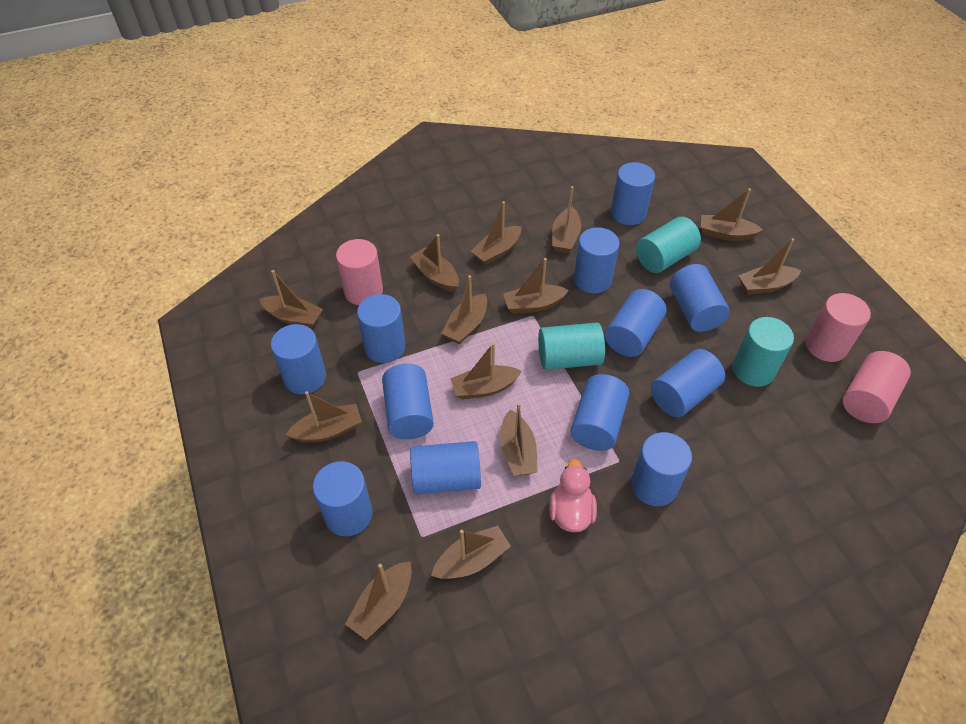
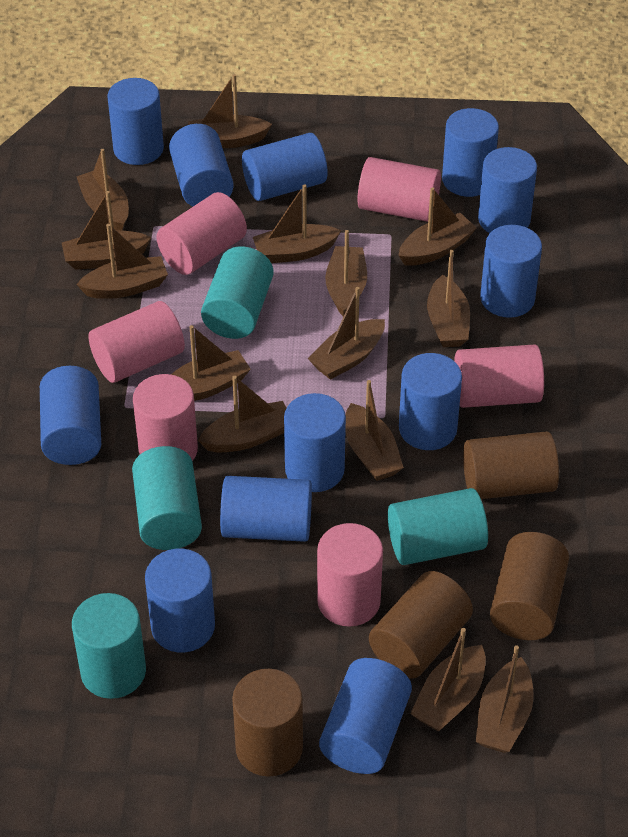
brown boat: [259,270,323,328] [286,391,362,443] [345,562,412,640] [410,234,459,292] [431,526,511,579] [441,275,487,344] [450,343,522,399] [471,201,521,265] [500,403,538,476] [503,258,569,314] [552,186,581,254] [701,188,763,241] [738,238,801,295] = 13 -> [62,191,152,270] [76,149,129,230] [76,224,168,299] [171,325,251,401] [188,74,272,148] [198,376,286,452] [253,185,341,263] [308,287,385,380] [325,230,367,317] [345,380,404,481] [398,187,477,266] [410,628,486,731] [427,250,470,347] [476,645,534,753] = 14
brown cylinder: none = 0 -> [232,669,303,777] [369,571,473,679] [463,431,559,499] [490,532,569,640] = 4
pink cylinder: [336,239,383,305] [806,293,871,362] [843,351,911,423] = 3 -> [88,301,185,383] [133,374,198,461] [156,192,247,275] [317,523,383,627] [357,157,441,222] [454,344,544,408] = 6
pink duck: [549,459,597,532] = 1 -> none = 0
turquoise cylinder: [538,323,605,370] [636,216,701,273] [733,317,794,387] = 3 -> [72,593,146,699] [132,446,202,550] [201,246,274,339] [388,488,488,565] = 4

